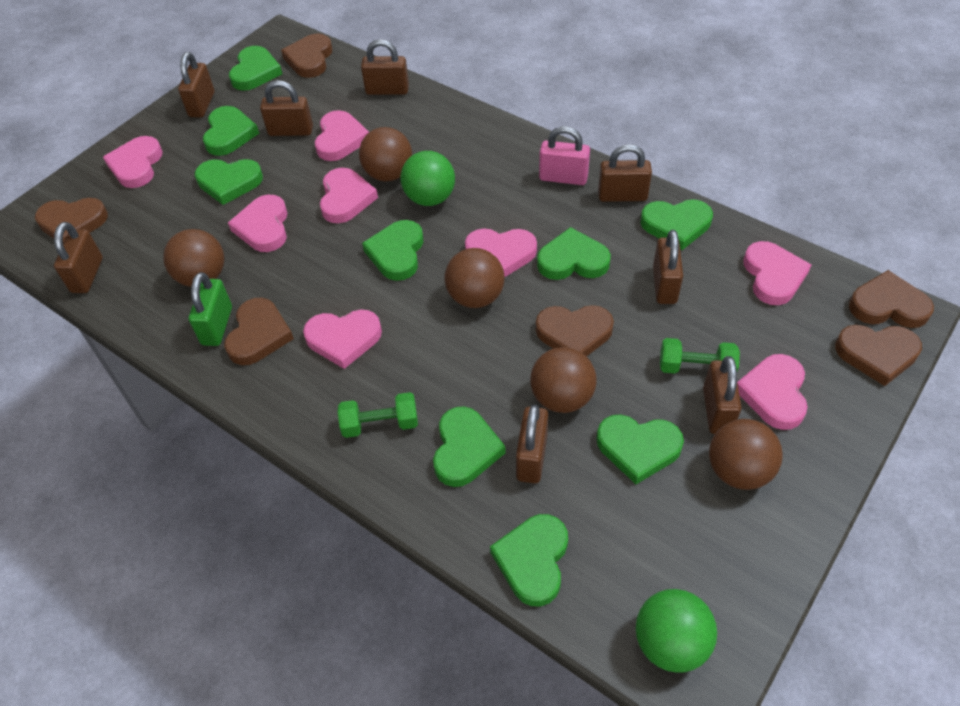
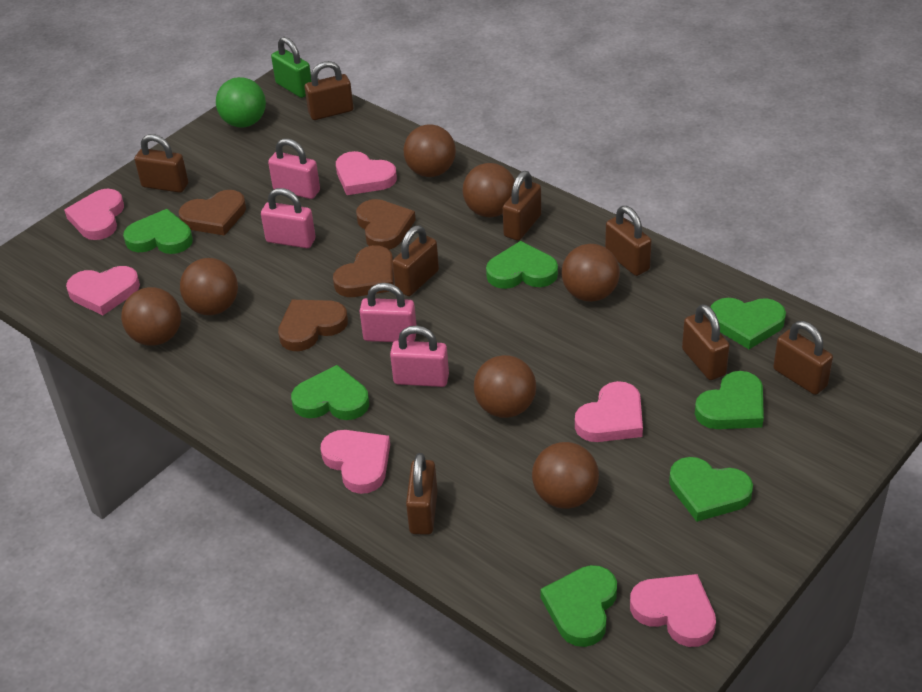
brown ball: [163,229,224,287] [359,127,412,181] [445,248,505,308] [530,347,597,413] [709,419,783,490] = 5 -> [121,287,181,346] [180,258,238,315] [404,124,456,177] [463,163,515,217] [474,355,536,418] [532,442,599,509] [562,244,620,302] = 7
brown heart: [35,198,108,243] [224,298,294,365] [281,34,332,78] [536,305,614,356] [835,325,922,386] [849,270,934,328] = 6 -> [179,190,246,236] [278,300,348,351] [333,245,394,297] [356,199,416,250] = 4
green ball: [401,151,455,206] [636,589,717,673] = 2 -> [216,77,266,128] = 1
green dumbbell: [338,392,418,438] [660,338,740,374] = 2 -> none = 0
green heart: [195,159,263,205] [203,106,259,156] [229,46,282,91] [362,220,423,281] [433,406,506,487] [490,514,568,606] [537,227,611,280] [597,414,684,484] [641,199,713,250] = 9 -> [123,209,193,254] [291,365,369,420] [486,241,558,289] [540,565,617,647] [669,457,753,522] [695,371,764,429] [710,298,786,349] = 7
pink heart: [103,136,162,188] [228,195,288,252] [303,310,382,369] [315,110,369,161] [320,168,378,223] [465,228,537,277] [737,354,808,430] [743,241,812,305] = 8 -> [64,189,124,240] [66,266,140,315] [321,430,390,494] [336,151,397,195] [575,381,643,442] [630,574,716,647] = 6
pink padlock: [539,126,590,185] = 1 -> [261,188,316,248] [268,139,320,199] [360,283,417,342] [390,326,449,387] = 4

